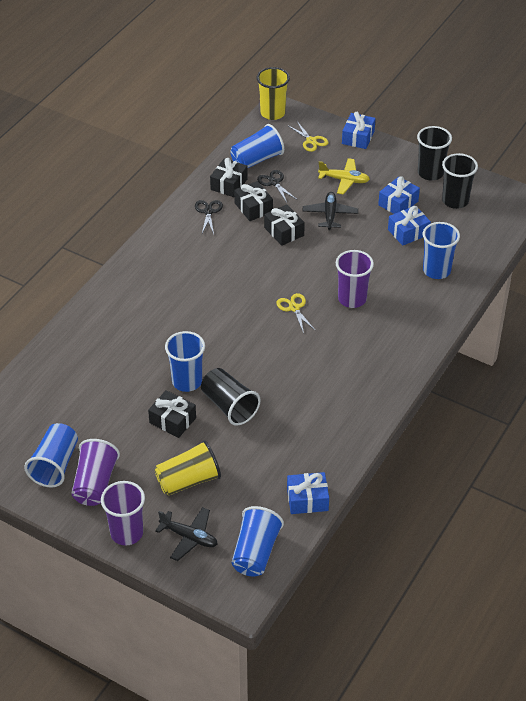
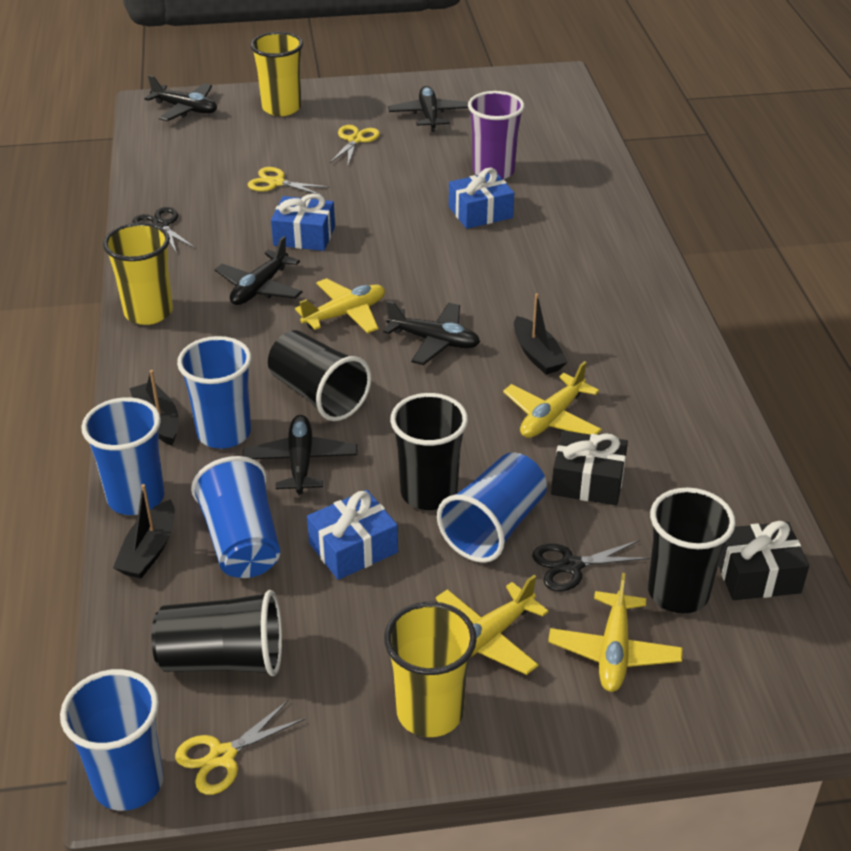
black boat: none = 0 -> [113,484,175,578] [130,370,179,446] [514,293,568,375] = 3
black cup: [201,368,261,426] [417,126,452,181] [442,153,478,209] = 3 -> [152,590,282,676] [268,330,371,421] [390,393,468,510] [648,488,735,613] = 4
black gift: [148,390,196,438] [210,158,248,197] [234,181,273,221] [264,204,305,246] = 4 -> [551,430,628,505] [718,521,809,600] = 2
black plane: [155,507,218,561] [302,192,358,230] = 2 -> [144,75,217,121] [215,236,302,305] [243,415,358,495] [383,301,480,365] [388,86,468,132] = 5
blue gift: [287,472,329,514] [342,112,375,149] [378,176,420,214] [388,206,431,246] = 4 -> [271,193,335,251] [307,490,398,580] [449,167,514,229] = 3
purple cup: [71,439,120,506] [101,481,145,546] [336,250,374,308] = 3 -> [468,91,525,180] = 1
yellow cup: [155,440,221,496] [256,67,290,120] = 2 -> [103,222,173,325] [250,32,303,116] [384,602,477,737] = 3
yellow plane: [318,158,370,195] = 1 -> [295,278,385,333] [436,575,549,675] [503,361,602,438] [548,573,683,692] = 4
yellow scissors: [276,293,316,333] [287,121,328,152] = 2 -> [175,700,305,795] [248,167,331,196] [330,125,380,165] = 3

